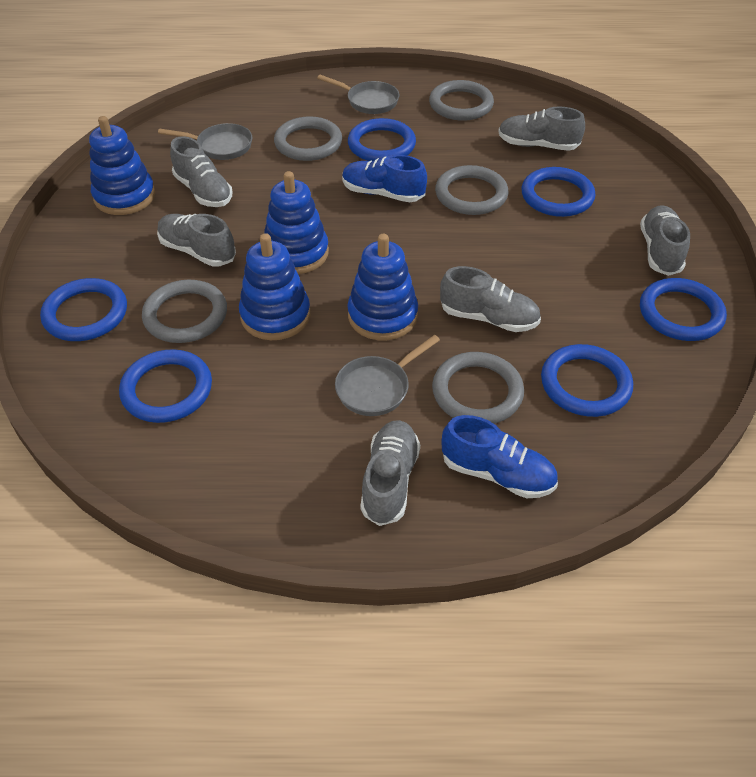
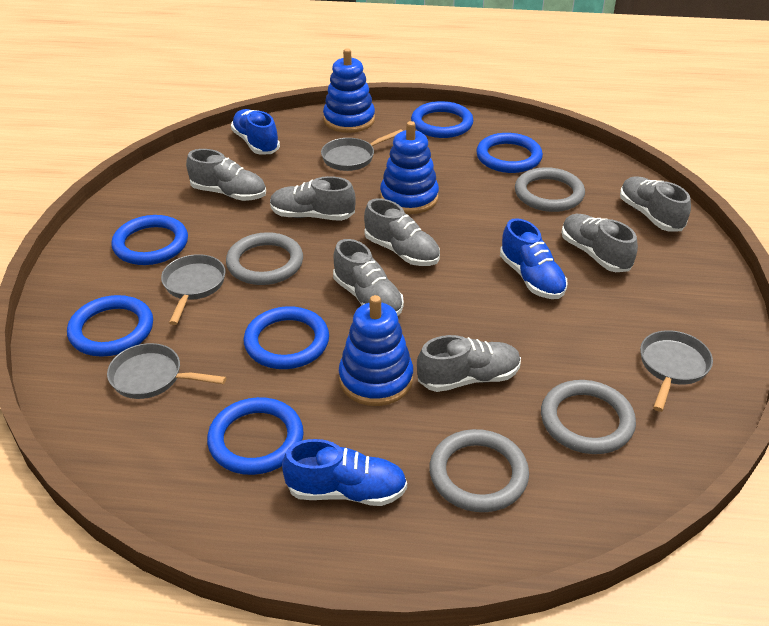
blue shoe: [342,155,427,202] [442,415,558,498] = 2 -> [231,109,280,155] [282,439,407,506] [500,218,568,299] = 3
blue stacking toy: [89,116,155,215] [239,233,310,340] [264,171,329,274] [347,234,418,340] = 4 -> [323,48,375,133] [339,295,413,406] [380,121,439,214] = 3
grey pan: [158,123,252,160] [317,75,399,114] [335,335,440,416] = 3 -> [107,343,226,399] [161,254,226,325] [321,129,403,171] [640,330,713,412] = 4
grey ring: [142,280,227,343] [274,116,342,161] [429,80,494,121] [432,352,524,424] [435,165,508,215] = 5 -> [226,232,303,285] [429,429,529,512] [515,167,585,212] [541,380,636,454] = 4
grey shoe: [157,214,236,267] [170,136,232,207] [360,420,420,526] [440,266,541,332] [498,106,585,151] [640,205,690,276] = 6 -> [186,149,266,201] [270,176,356,221] [333,239,404,316] [364,198,440,266] [417,335,521,392] [562,214,638,272] [620,176,691,231] = 7

